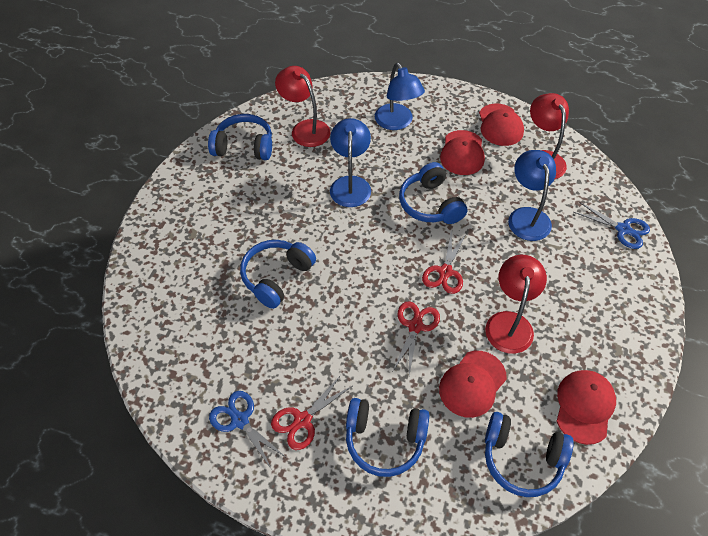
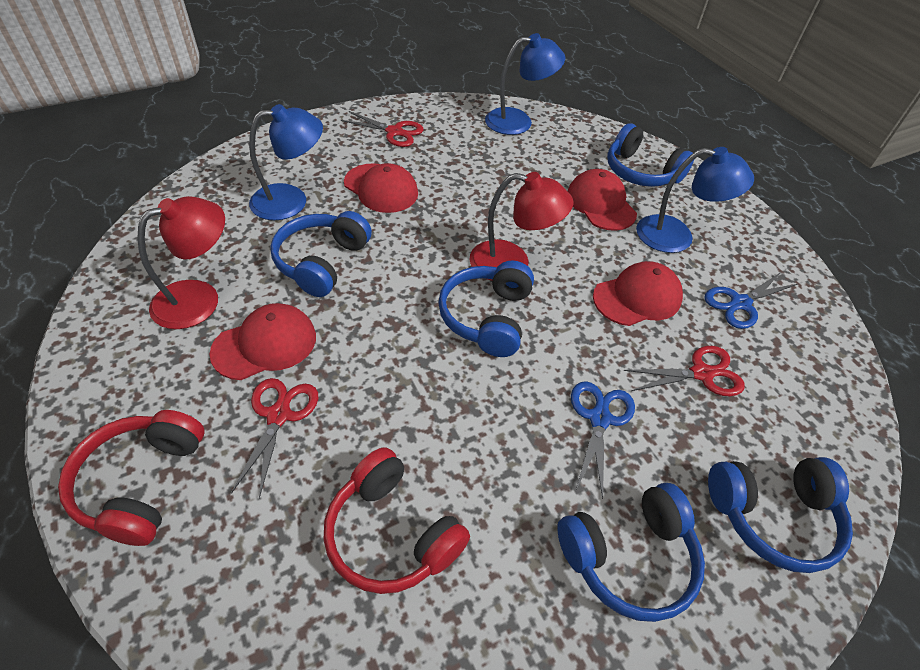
red headphones: none = 0 -> [58,410,204,546] [324,447,470,594] = 2
red lamp: [275,66,331,147] [485,255,547,354] [530,93,569,179] = 3 -> [137,196,225,329] [469,172,573,281] = 2

